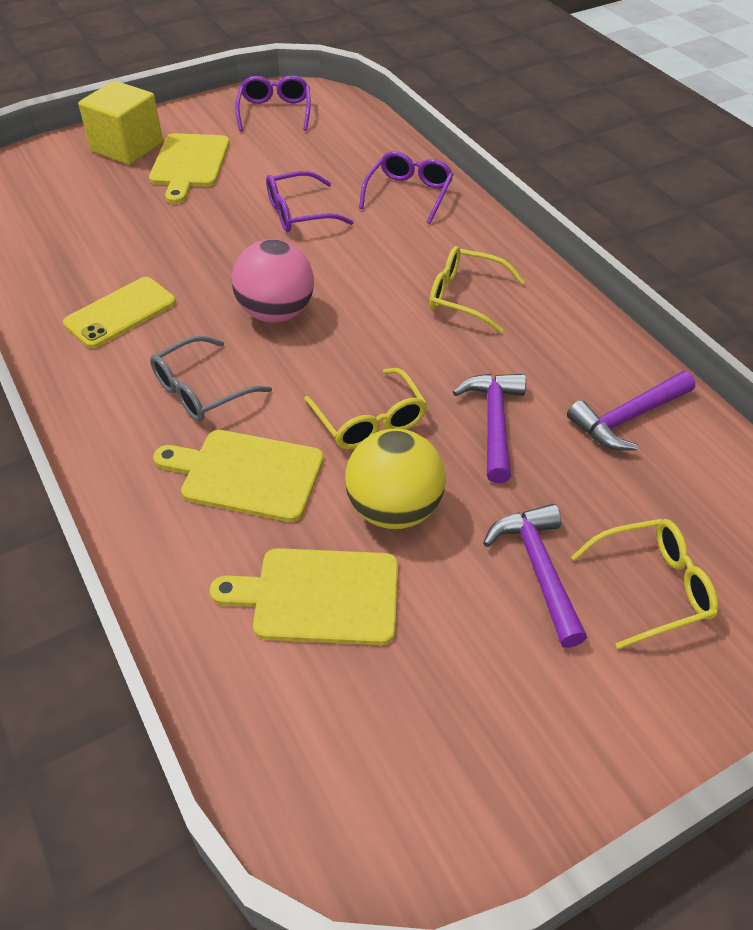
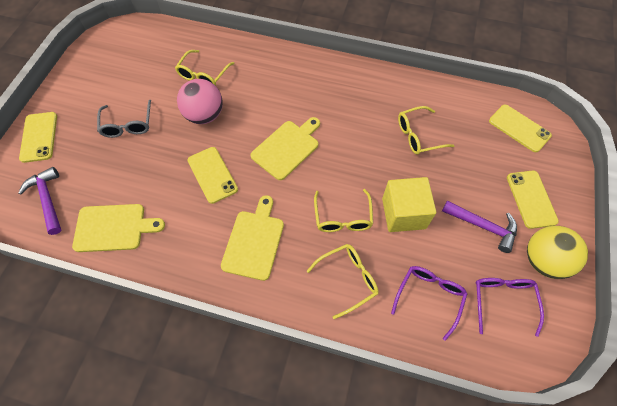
purple glasses: [235,75,311,131] [266,171,354,232] [359,151,454,224] = 3 -> [391,266,467,341] [475,278,544,337] = 2
purple hammer: [453,374,526,483] [483,504,587,648] [567,371,695,450] = 3 -> [18,167,62,235] [442,200,517,253] = 2
yellow glasses: [304,368,427,449] [429,246,525,333] [571,519,718,649] = 3 -> [175,50,235,86] [307,244,379,319] [314,189,373,232] [398,106,455,155] = 4
yellow phone: [63,277,176,348] = 1 -> [19,112,57,163] [187,147,238,204] [489,105,552,152] [507,171,559,229] = 4

